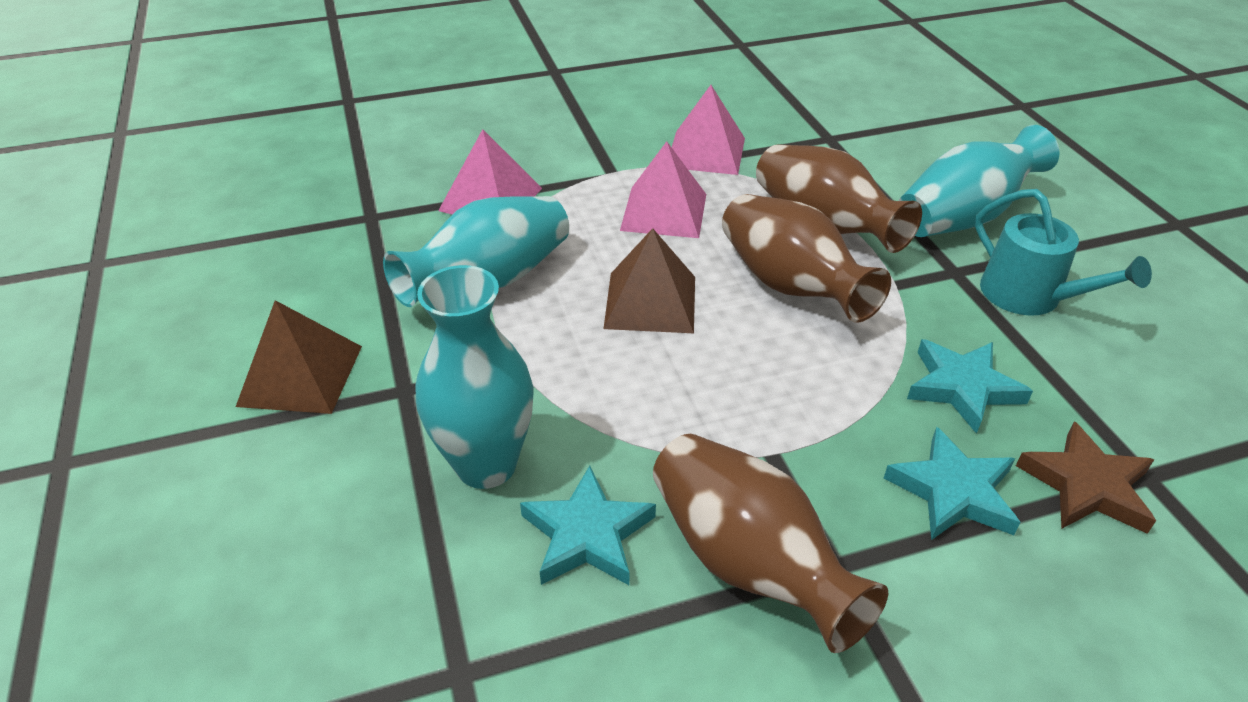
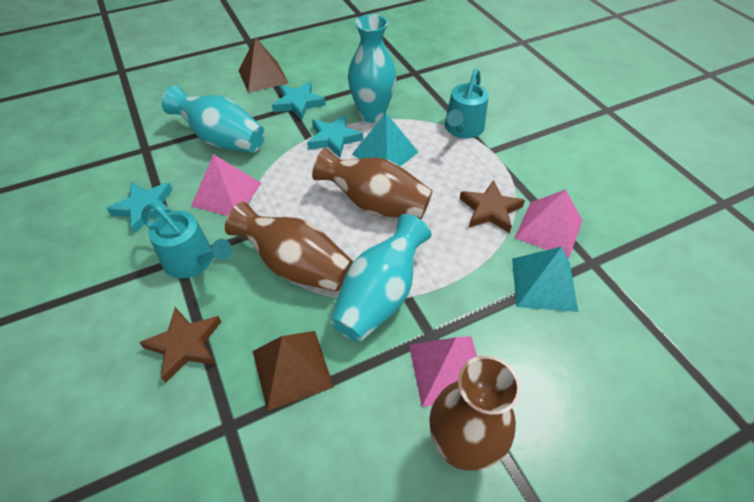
brown star: [1016,422,1156,534] = 1 -> [139,307,221,383] [460,180,525,233] = 2
turquoise pyramid: none = 0 -> [352,113,419,166] [512,247,578,312] = 2
turquoise watering can: [975,189,1152,316] = 1 -> [141,203,232,278] [445,69,489,138] = 2

